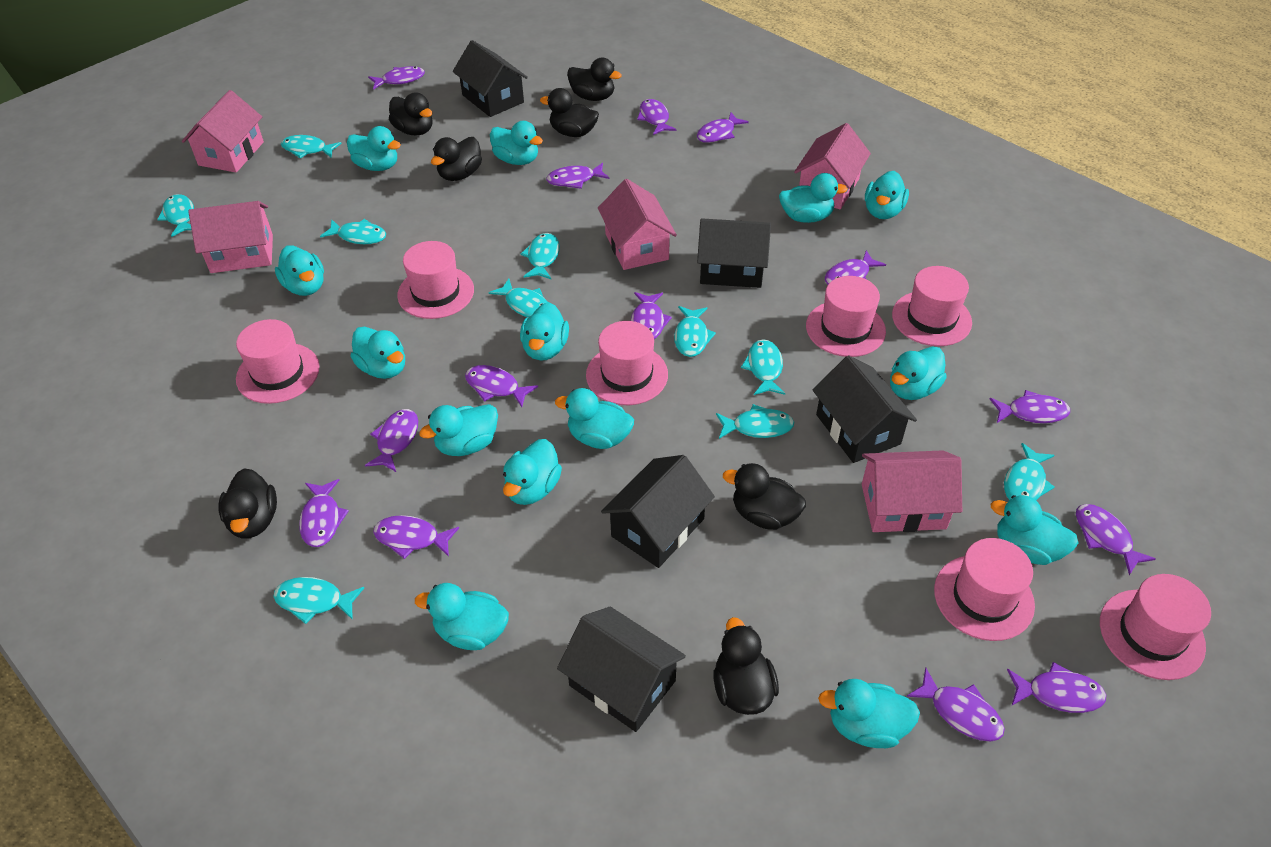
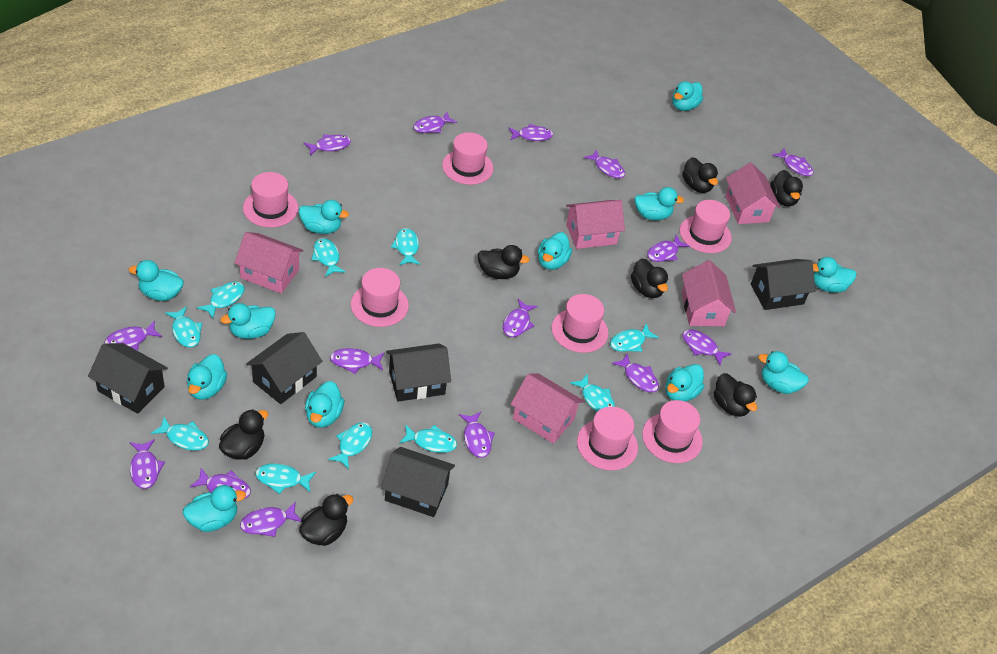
purple fish: [299,479,349,547] [365,409,418,472] [368,66,425,90] [373,515,459,559] [465,365,538,407] [546,163,609,189] [631,292,672,339] [637,99,677,135] [697,112,749,143] [825,250,886,284] [906,667,1005,742] [990,390,1070,423] [1007,662,1106,713] [1076,504,1156,575] = 14 -> [105,320,162,350] [130,439,165,489] [190,468,251,499] [240,501,301,537] [304,134,351,156] [330,348,385,374] [413,112,457,133] [459,412,495,458] [503,299,538,337] [508,124,553,141] [584,150,625,178] [612,353,659,392] [647,235,690,262] [682,329,732,365] [772,148,813,176] = 15
turquoise duck: [275,245,324,296] [347,126,401,171] [350,326,405,379] [415,583,509,650] [419,404,498,456] [490,121,543,165] [503,439,562,505] [520,302,569,361] [555,388,634,449] [779,173,848,223] [818,679,920,748] [865,171,909,219] [890,346,947,400] [991,495,1078,565] = 14 -> [129,260,184,301] [183,485,246,532] [187,354,227,400] [220,303,276,339] [299,200,349,234] [305,381,344,428] [538,232,572,270] [634,187,684,220] [666,364,704,402] [672,81,703,111] [758,351,809,394] [813,257,856,292] = 12

